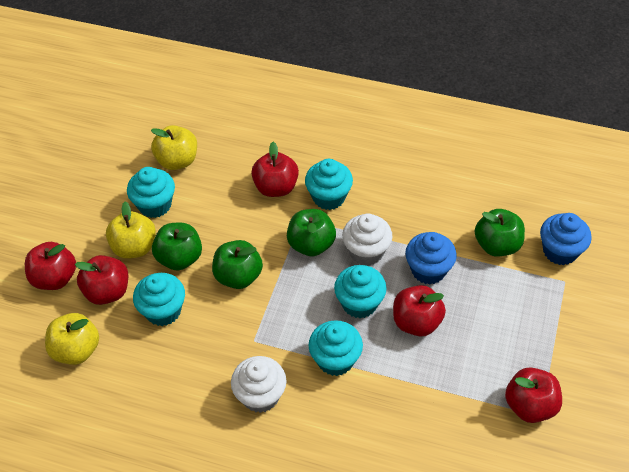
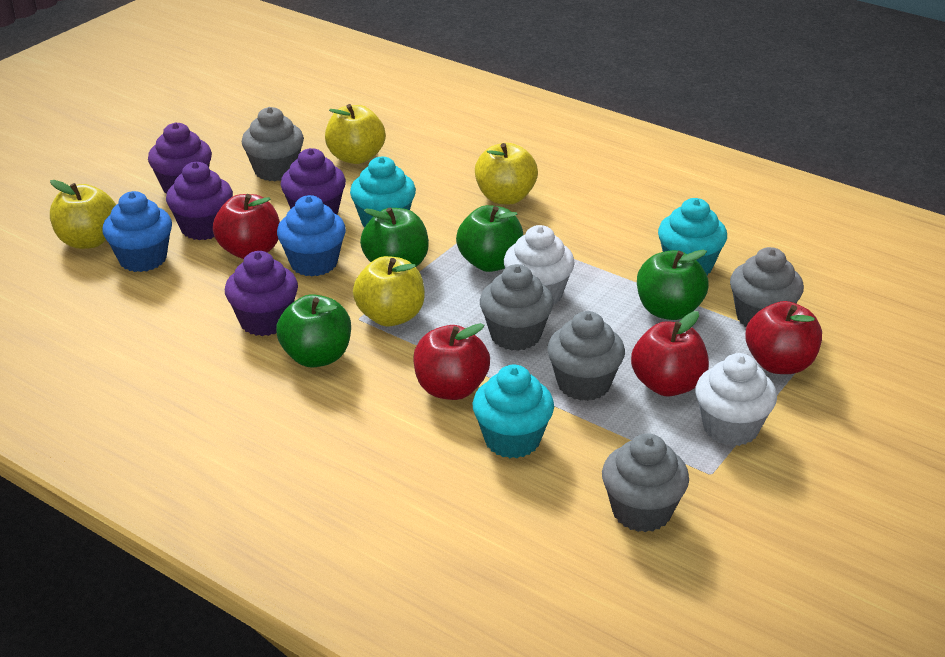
grey cupcake: none = 0 -> [242,107,304,181] [480,264,554,351] [547,311,625,401] [602,433,689,532] [730,247,804,327] = 5
purple cupcake: none = 0 -> [148,122,212,194] [166,162,233,240] [225,251,298,336] [281,148,346,214] = 4
red apple: [25,242,76,290] [75,255,128,305] [251,142,299,197] [393,285,446,336] [505,367,562,423] = 5 -> [213,194,280,259] [413,323,490,400] [631,311,709,396] [745,301,822,374] = 4
turquoise cupcake: [127,167,175,218] [133,273,185,326] [305,159,353,210] [308,320,363,376] [334,265,387,318] = 5 -> [350,156,416,228] [473,365,554,458] [658,198,727,275] = 3
yellow apple: [45,313,99,365] [106,201,156,259] [151,125,197,170] = 3 -> [50,180,116,249] [325,104,386,164] [353,256,425,326] [475,143,538,204] = 4

